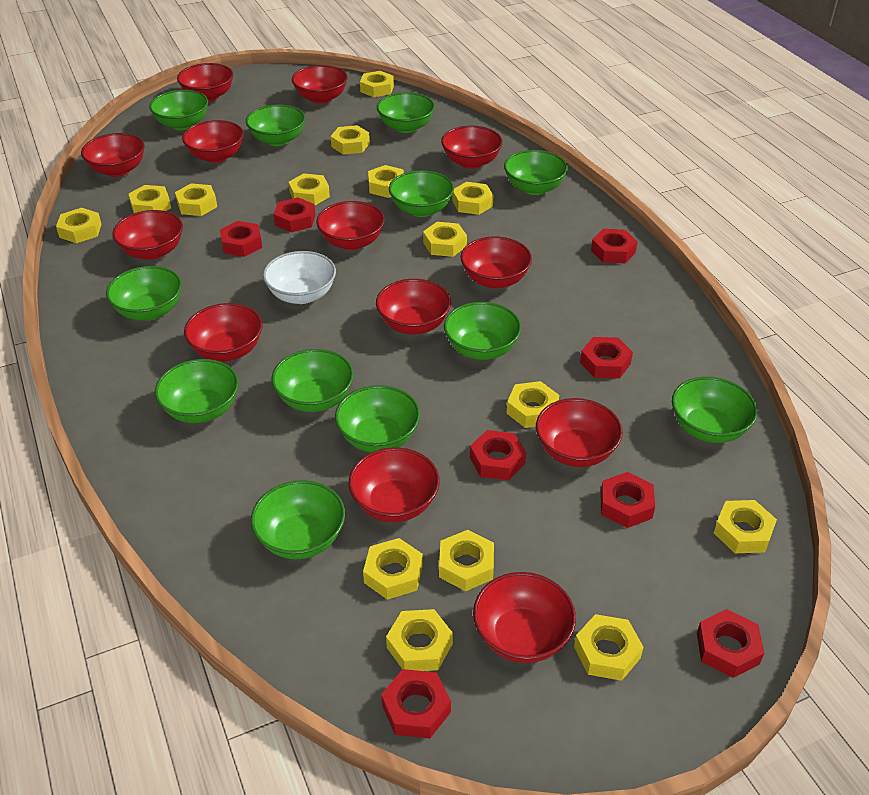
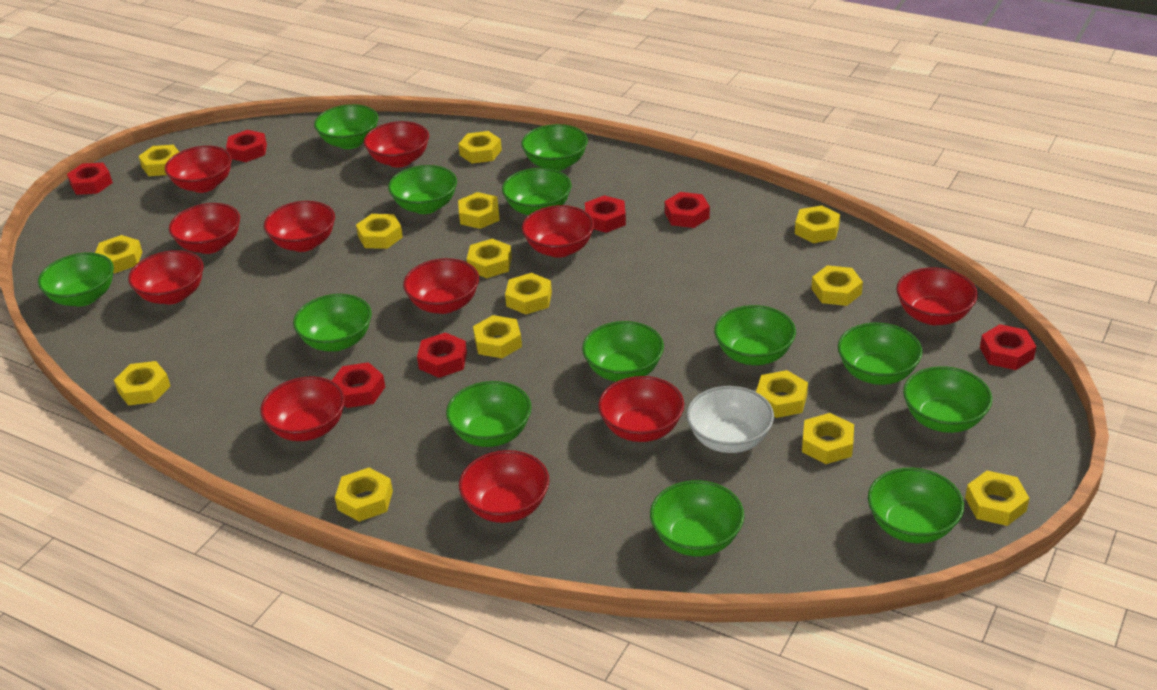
green bowl: [106,266,182,320] [149,90,208,130] [155,359,239,423] [246,105,305,146] [251,480,345,559] [271,349,354,412] [335,385,420,452] [377,92,435,133] [389,170,454,217] [444,302,521,360] [504,150,568,195] [672,377,758,443] = 12 -> [38,253,114,306] [293,294,372,352] [314,104,378,149] [388,165,457,214] [446,381,532,447] [502,168,572,215] [521,124,588,171] [582,321,664,382] [650,480,744,556] [714,305,796,365] [838,323,923,385] [868,468,964,543] [903,366,993,433] = 13
red bowl: [81,133,145,177] [112,210,183,260] [177,63,234,102] [182,120,244,163] [184,303,262,362] [292,65,348,104] [316,201,385,250] [349,447,440,522] [376,279,451,334] [441,126,503,169] [461,237,532,289] [473,572,576,663] [536,398,623,467] = 13 -> [128,250,204,304] [165,146,232,193] [169,203,240,254] [260,376,345,441] [264,201,335,252] [364,121,429,167] [403,258,479,314] [459,450,550,523] [522,205,594,258] [598,376,684,442] [896,268,978,325] = 11
red nut: [220,221,262,257] [274,197,315,232] [381,669,451,738] [470,430,526,480] [580,337,633,379] [591,229,638,263] [600,472,655,528] [697,609,764,678] = 8 -> [67,163,113,195] [226,130,267,162] [332,362,385,408] [417,332,467,378] [585,195,626,233] [665,192,710,228] [980,324,1036,370] = 7

